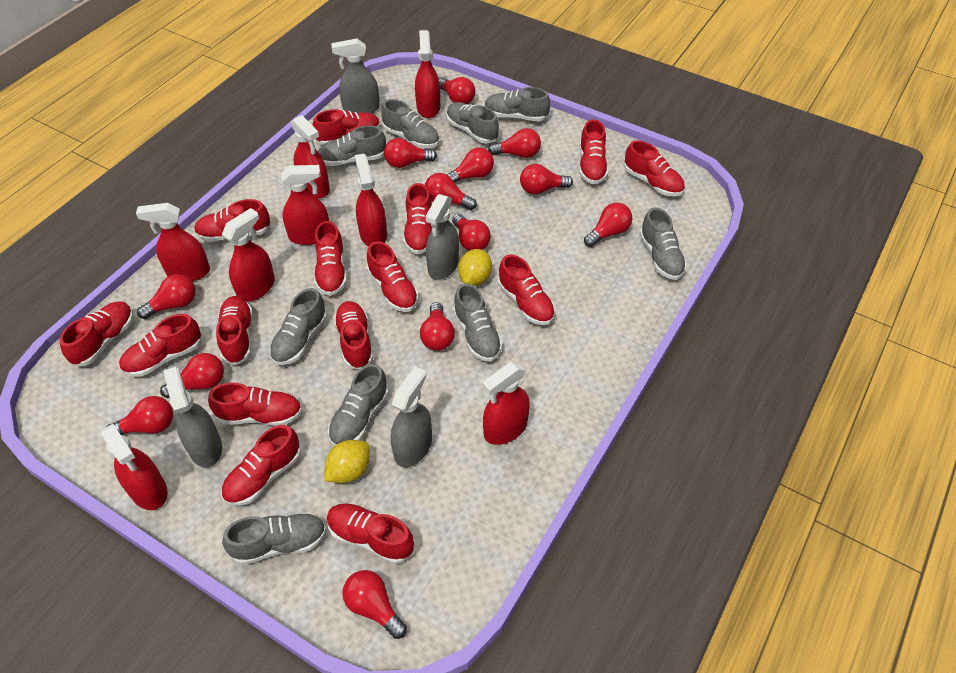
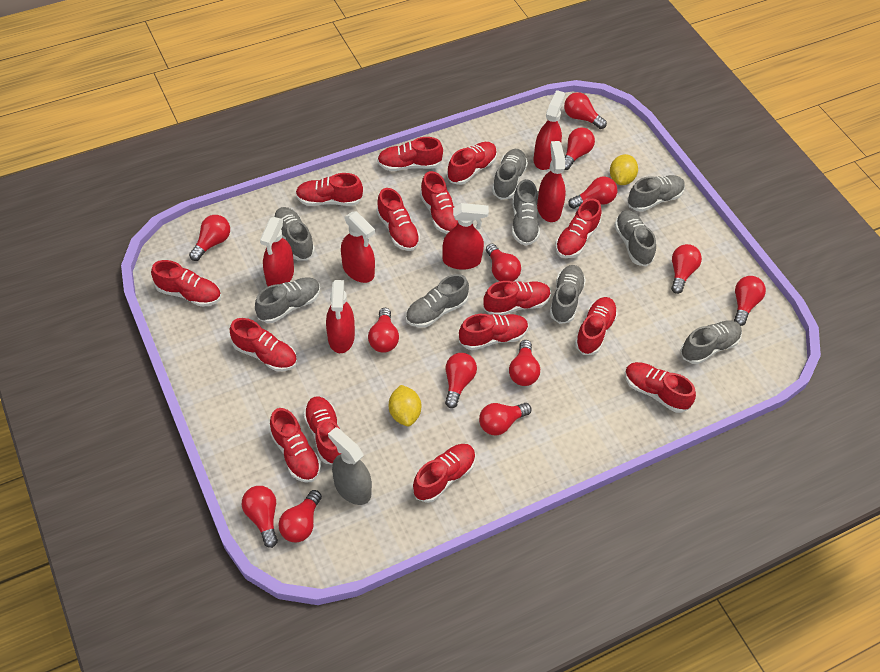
grey spray bottle: [163,367,222,468] [331,39,380,114] [391,367,432,467] [425,194,459,280] = 4 -> [328,427,372,505] = 1
red spray bottle: [101,424,168,510] [136,203,210,281] [222,208,275,302] [281,165,329,245] [291,115,330,198] [355,154,387,246] [415,30,440,118] [482,362,530,445] = 8 -> [260,217,294,287] [326,280,355,353] [341,211,375,283] [442,203,489,270] [533,90,565,170] [537,141,566,222] = 6

